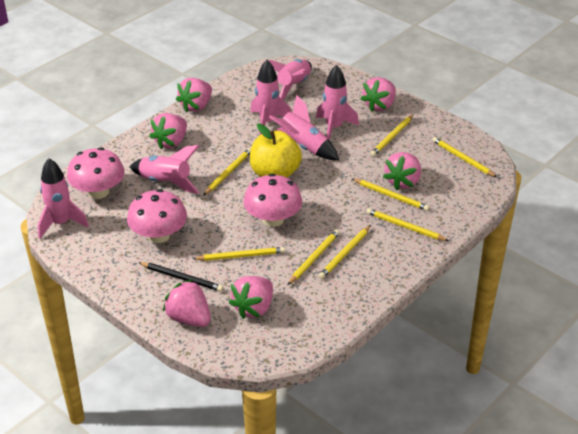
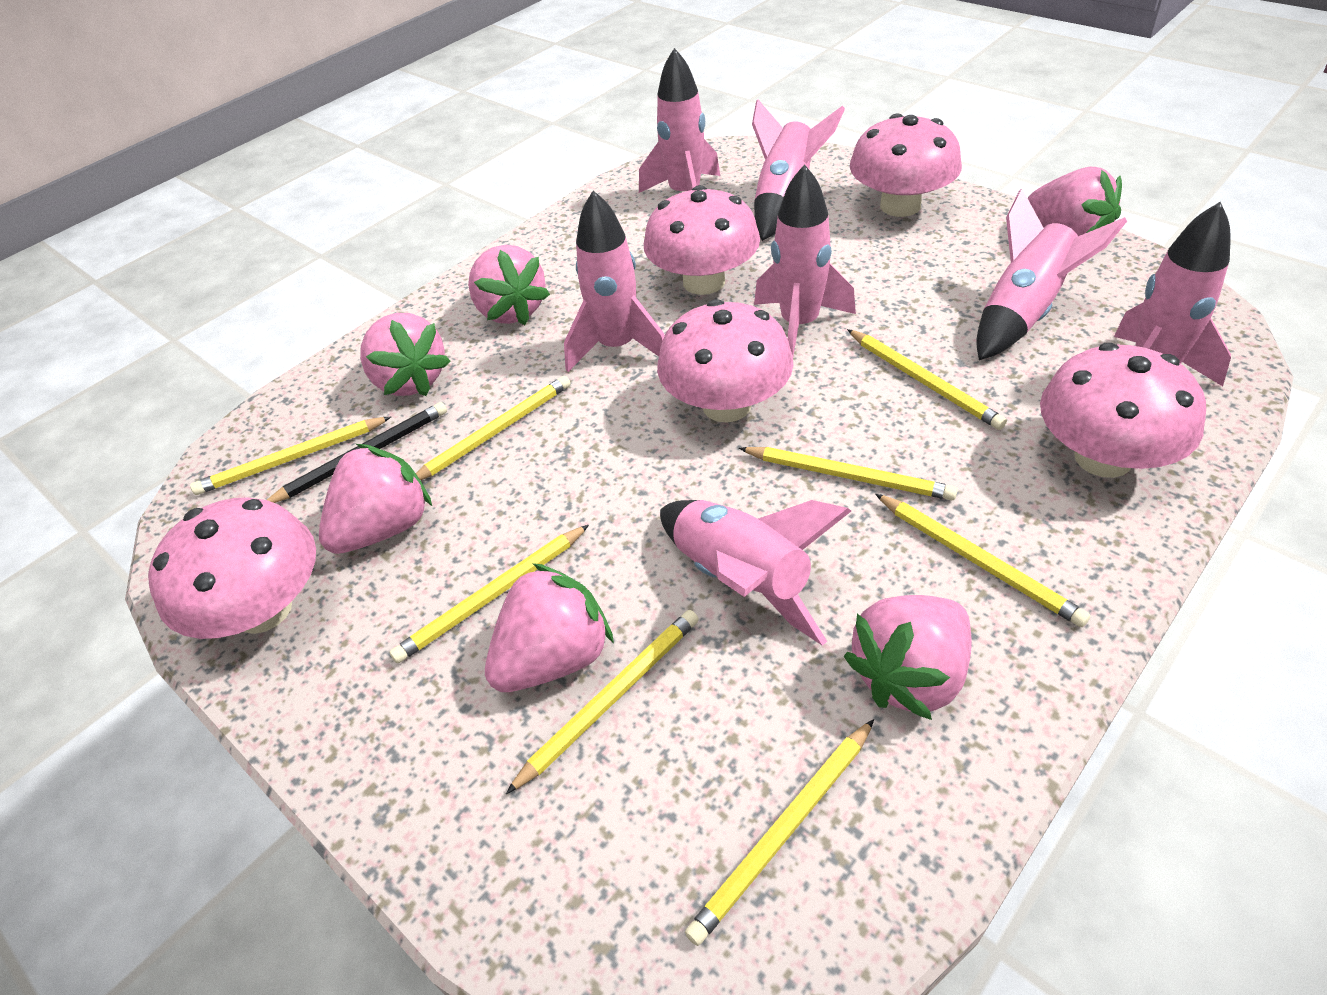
pink mushroom: [67,147,125,199] [127,189,187,243] [244,174,302,227] = 3 -> [148,498,316,639] [644,185,760,295] [657,299,794,423] [850,113,962,217] [1040,343,1206,478] = 5
pink rocket: [38,158,89,239] [130,145,200,194] [250,60,291,136] [264,59,312,100] [269,95,339,160] [316,65,359,140] = 6 -> [564,190,665,372] [639,48,720,193] [660,500,851,646] [752,99,845,241] [754,164,856,356] [977,188,1127,360] [1114,202,1231,386] = 7
yellow apple: [250,123,302,177] = 1 -> none = 0

